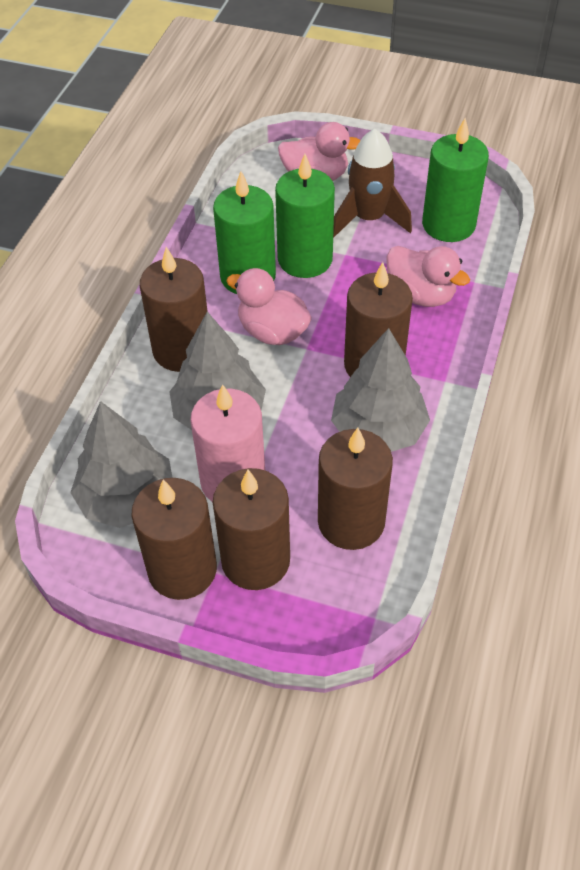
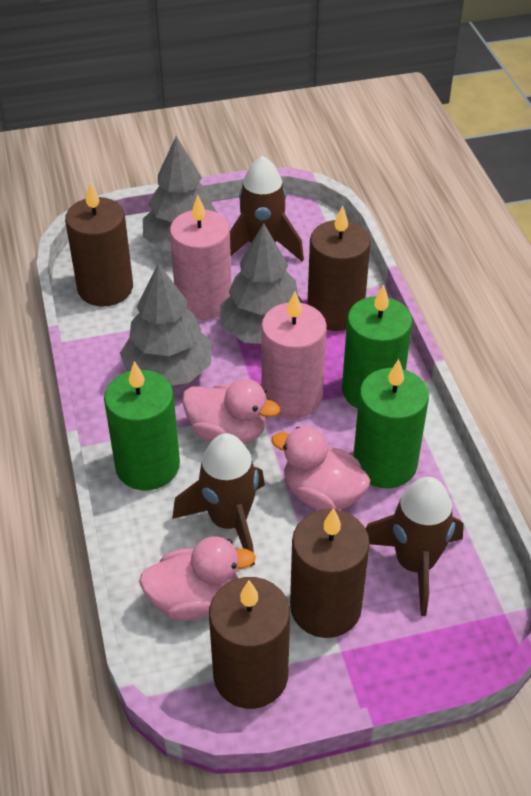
brown candle: [131,478,217,600] [140,247,208,372] [213,468,290,590] [318,428,393,550] [344,262,413,377] = 5 -> [65,183,133,307] [209,577,290,709] [290,508,370,638] [307,205,371,331] = 4
brown rocket: [333,129,412,238] = 1 -> [172,433,265,567] [230,156,304,261] [365,477,464,616] = 3
pink candle: [190,384,265,502] = 1 -> [170,195,231,320] [261,291,327,419] = 2

